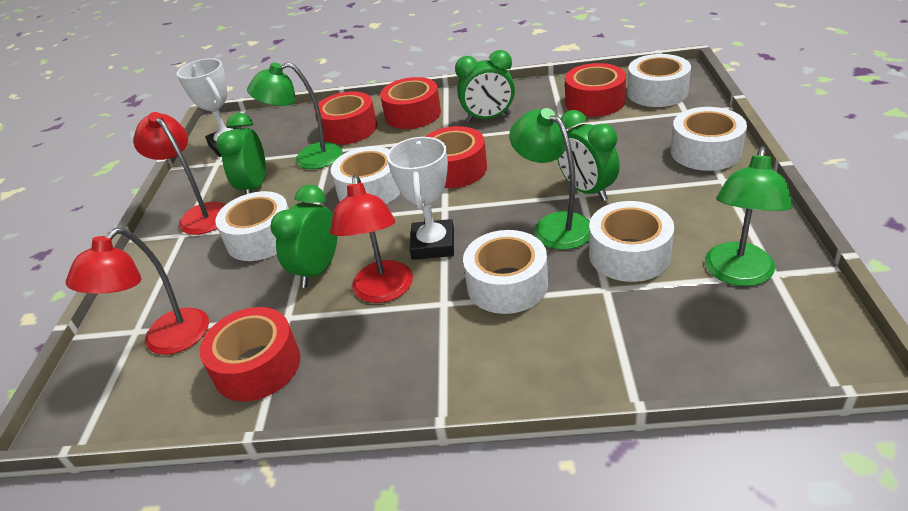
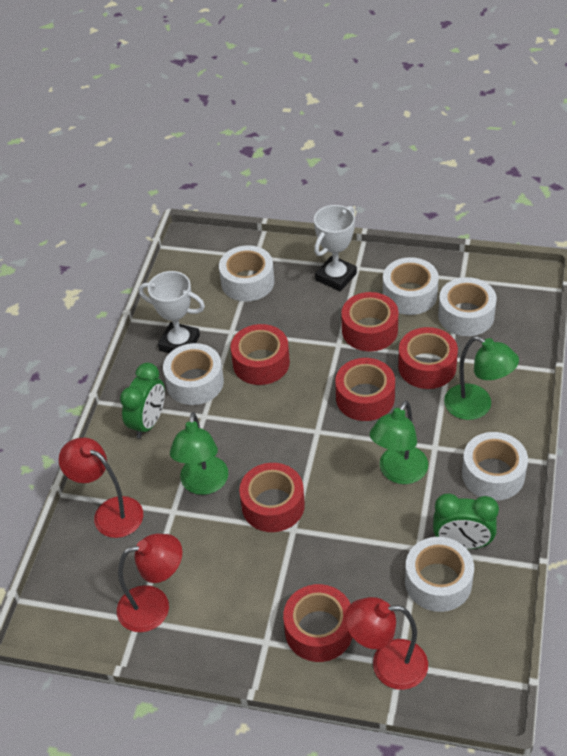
green clock: [216,113,266,195] [270,185,337,288] [455,50,515,122] [557,110,620,201] = 4 -> [120,363,165,439] [433,493,499,549] = 2
red tape: [200,307,300,402] [314,91,377,145] [380,77,441,129] [425,126,487,188] [565,63,626,117] = 5 -> [230,324,290,385] [239,463,305,532] [283,584,352,662] [335,358,395,421] [341,292,398,351] [398,327,458,389] = 6

